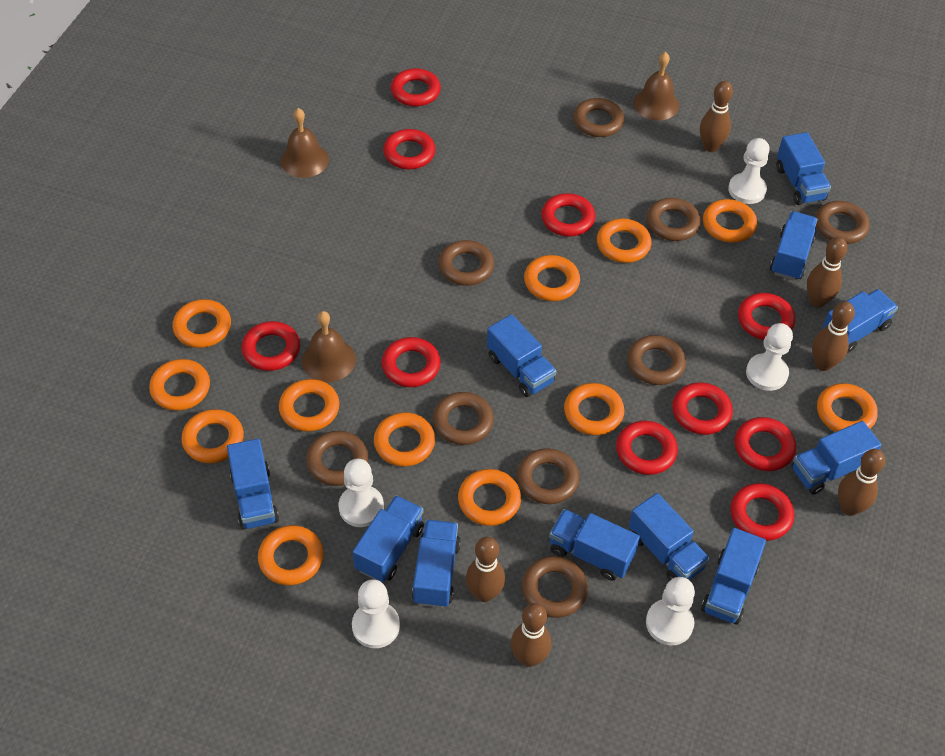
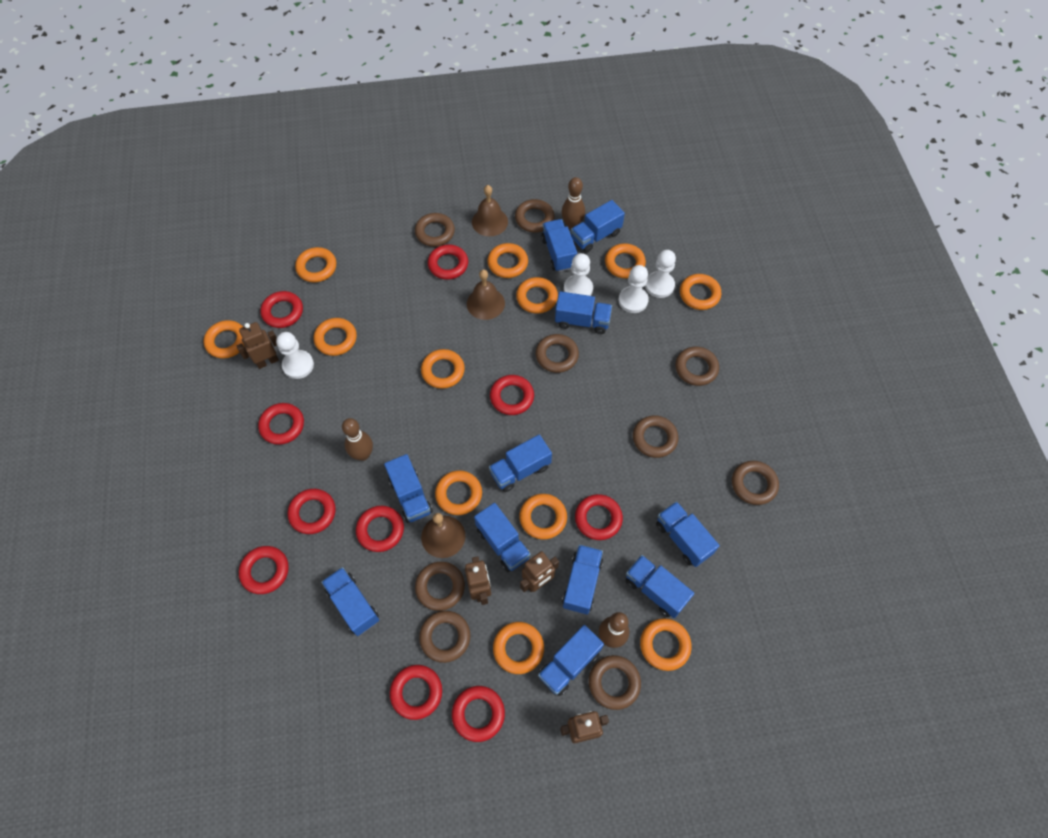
brown bowling pin: [466,537,505,602] [511,603,551,667] [700,81,733,152] [807,237,848,308] [812,301,855,371] [838,449,885,516] = 6 -> [342,418,373,461] [562,177,585,229] [599,612,629,648] = 3
brown robot: none = 0 -> [237,322,279,369] [465,556,491,605] [520,551,559,592] [560,711,609,744] = 4
white pawn: [339,459,384,527] [352,579,400,648] [646,577,695,645] [728,138,770,204] [746,323,793,391] = 5 -> [276,332,314,379] [564,253,593,296] [618,265,649,313] [645,250,676,298] = 4

